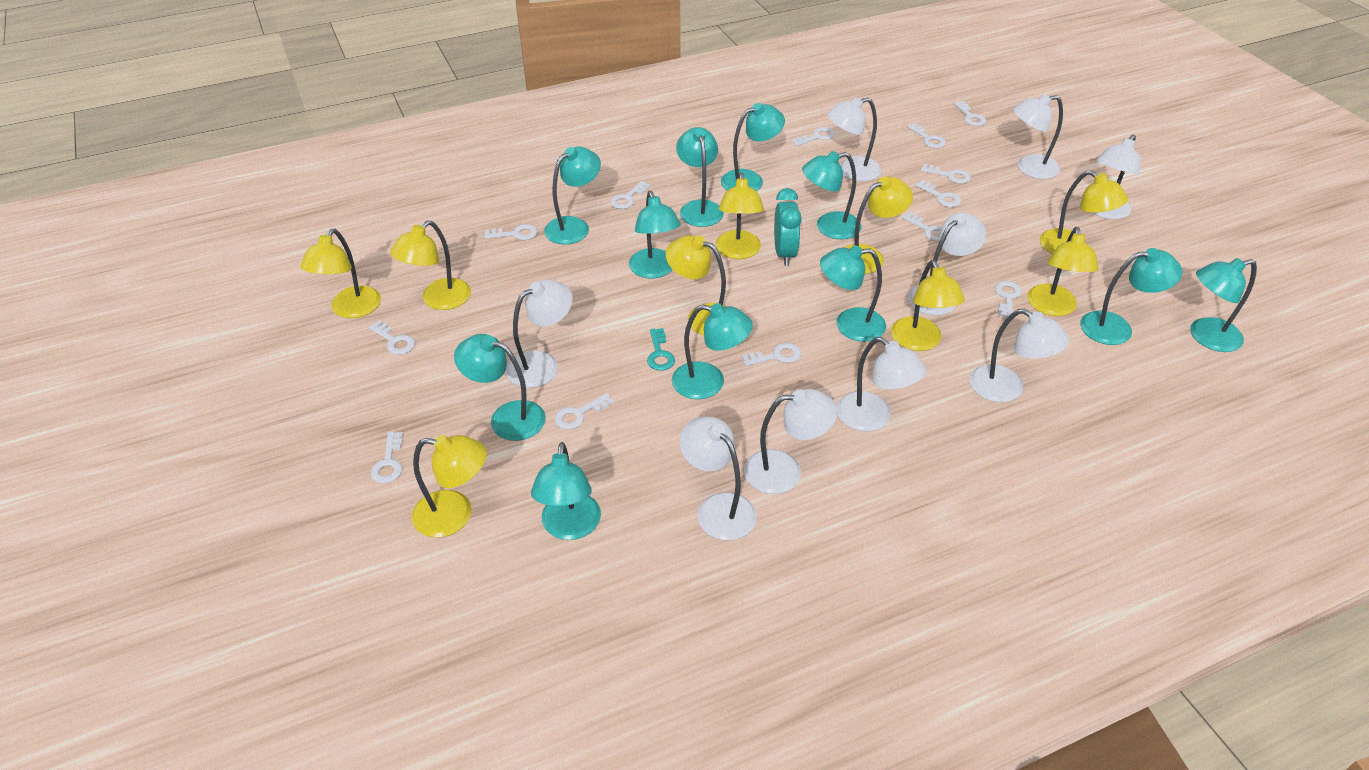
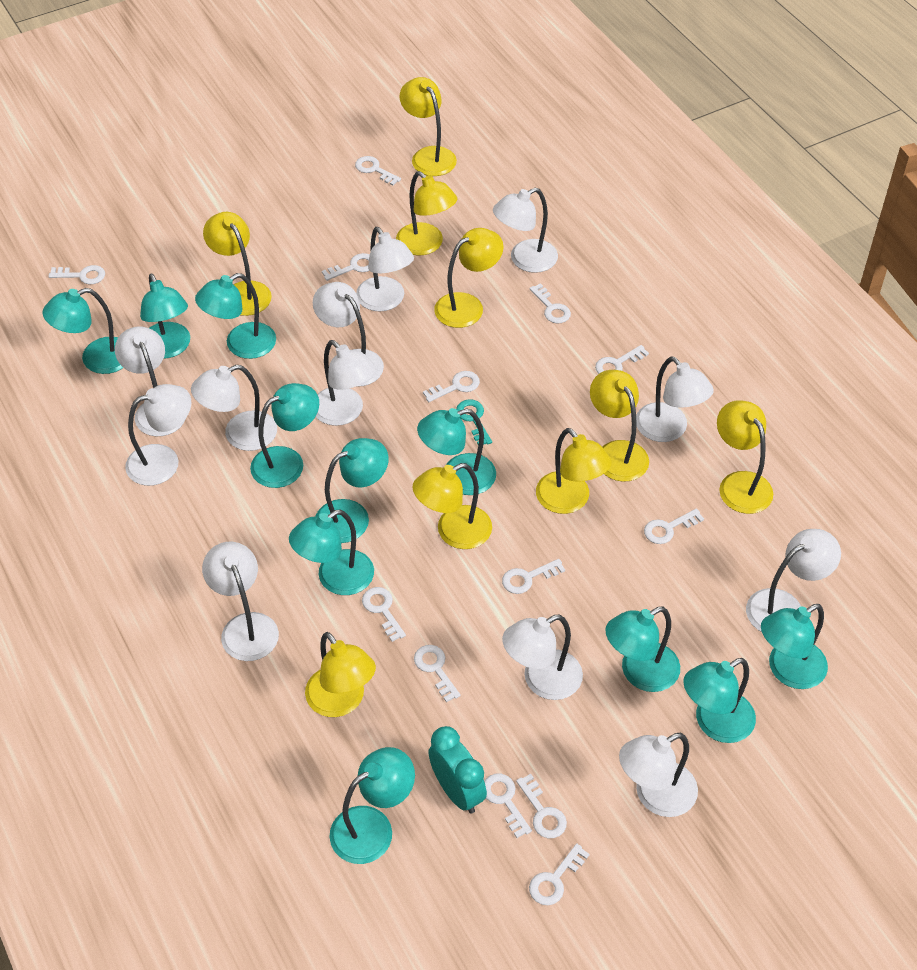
white lamp: [506,279,573,388] [679,417,757,540] [744,389,838,494] [827,97,881,181] [837,337,926,432] [908,213,986,316] [970,309,1069,402] [1013,94,1063,179] [1092,134,1140,219] = 9 -> [115,327,185,436] [125,384,191,486] [191,365,277,451] [202,542,279,661] [313,282,384,387] [316,340,376,426] [356,227,414,311] [493,188,558,273] [502,614,583,700] [619,733,698,817] [636,356,714,442] [746,529,841,632] = 12

